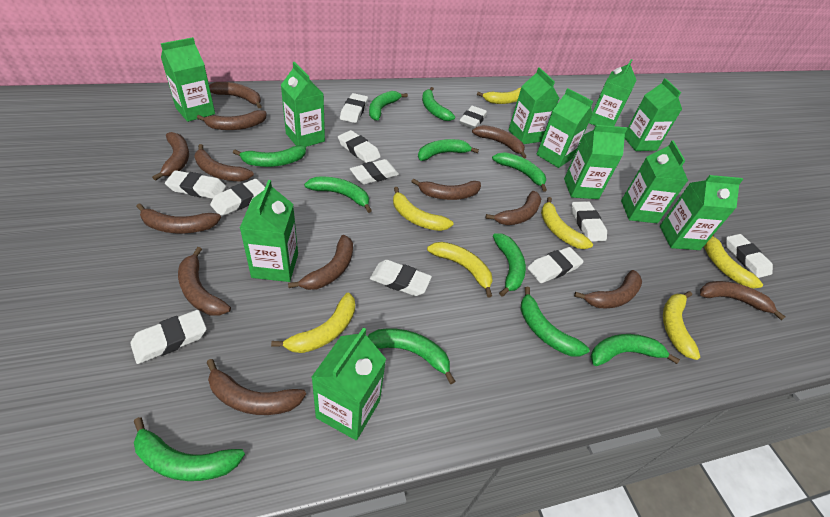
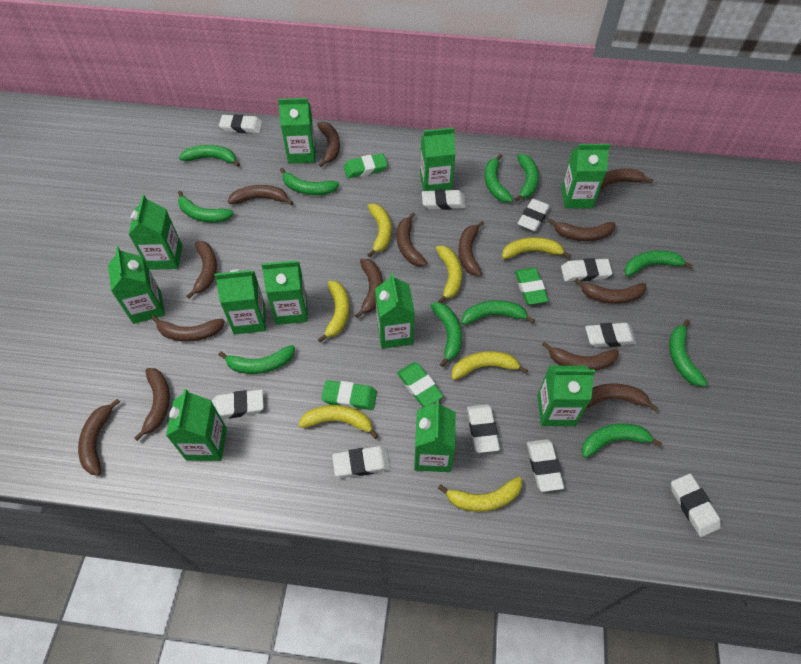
brown banana: [136,203,221,233] [152,132,189,181] [178,247,231,316] [194,144,254,181] [197,110,266,130] [206,359,306,415] [209,82,262,108] [288,235,353,290] [411,178,481,200] [472,125,526,158] [485,191,541,225] [574,270,642,308] [700,281,786,320] = 13 -> [78,399,120,476] [134,368,170,441] [151,315,225,342] [186,241,217,299] [228,185,294,206] [317,122,340,167] [355,259,383,318] [397,212,427,266] [458,221,484,276] [542,342,619,371] [548,218,615,241] [574,278,646,304] [586,383,659,412] [599,169,653,192] = 14
green eraser: none = 0 -> [321,380,377,410] [344,153,387,178] [397,362,443,407] [515,268,549,305] = 4
white eraser: [130,310,207,364] [165,170,226,199] [210,179,265,217] [338,130,381,163] [340,93,368,123] [350,159,399,184] [370,260,432,296] [459,106,487,129] [528,247,584,283] [572,201,607,242] [726,234,773,278] = 11 -> [212,389,264,419] [219,114,263,133] [332,446,391,478] [422,189,466,210] [467,404,500,453] [517,199,550,231] [527,439,564,492] [561,258,613,281] [585,323,636,347] [671,474,721,537] = 10

